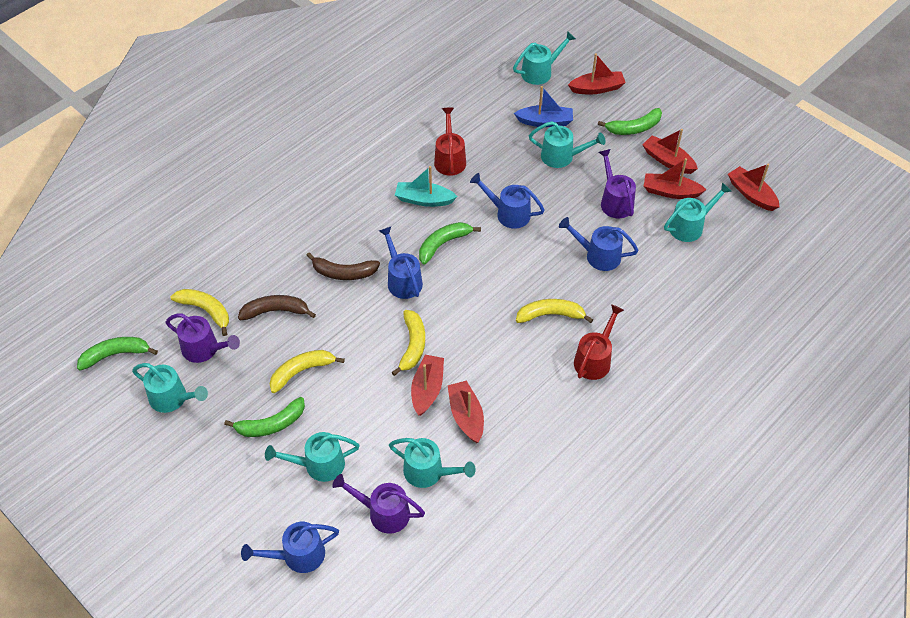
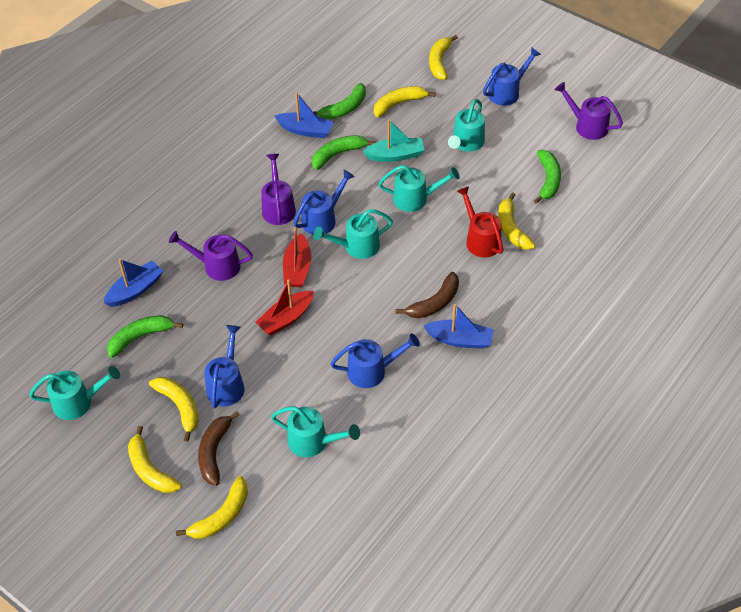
blue boat: [514,86,573,127] = 1 -> [103,259,163,307] [275,92,334,138] [423,304,494,349] = 3
red boat: [411,355,444,416] [447,380,484,443] [568,53,626,94] [643,129,698,174] [644,158,706,199] [728,164,780,211] = 6 -> [255,279,314,336] [283,227,311,287] = 2
red watering can: [434,108,466,176] [574,304,624,380] = 2 -> [457,186,503,257] = 1
turquoise watering can: [132,363,208,413] [265,432,360,482] [389,438,476,488] [513,31,576,85] [529,121,606,168] [664,182,731,242] = 6 -> [29,366,120,420] [271,406,360,457] [313,209,393,259] [378,165,460,212] [448,99,485,152] = 5
yellow banana: [170,289,229,336] [269,350,345,393] [392,310,425,376] [516,299,593,323] = 4 -> [128,426,182,493] [149,377,199,442] [176,476,248,539] [374,86,436,117] [429,35,458,80] [498,192,535,250] = 6

